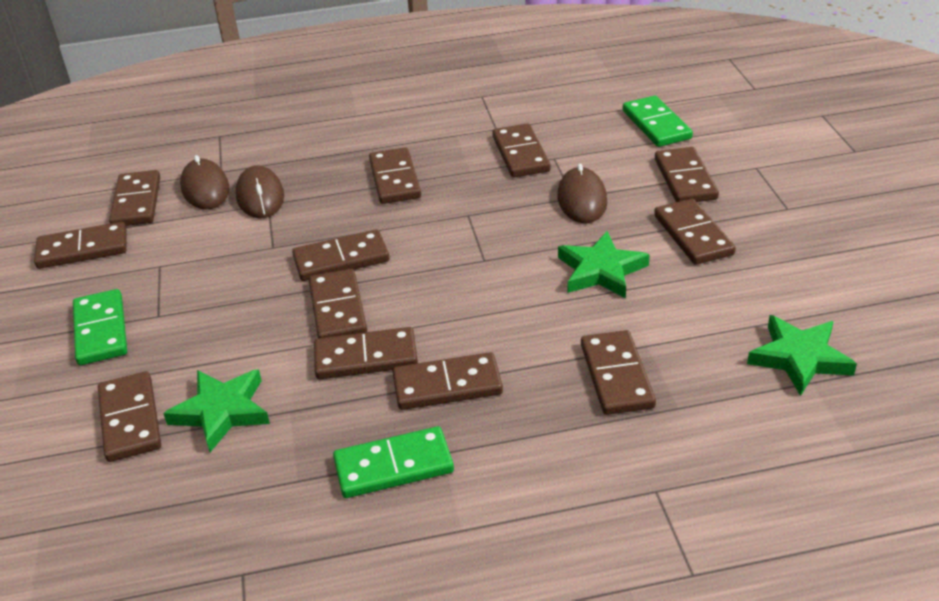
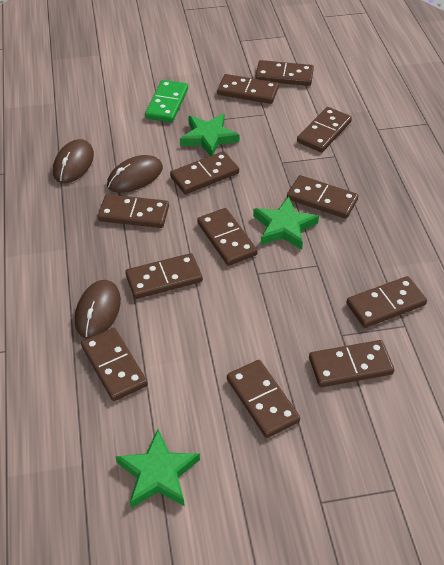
green domino: [73,289,127,365] [333,426,454,498] [623,95,693,147] = 3 -> [145,80,188,122] = 1

